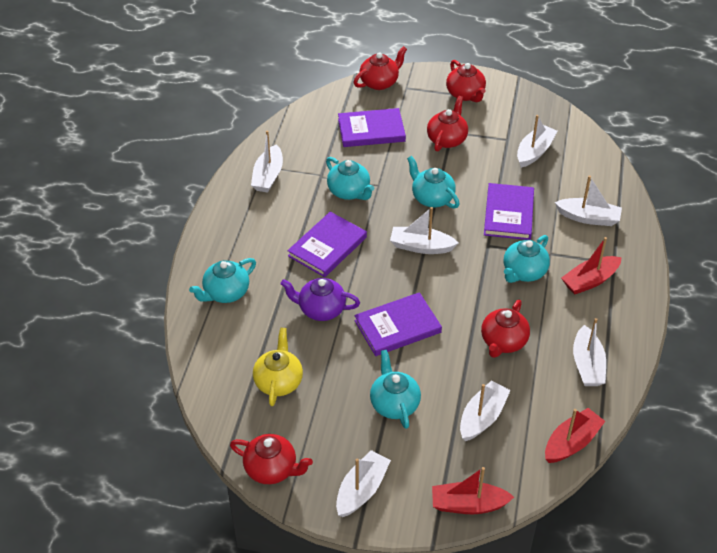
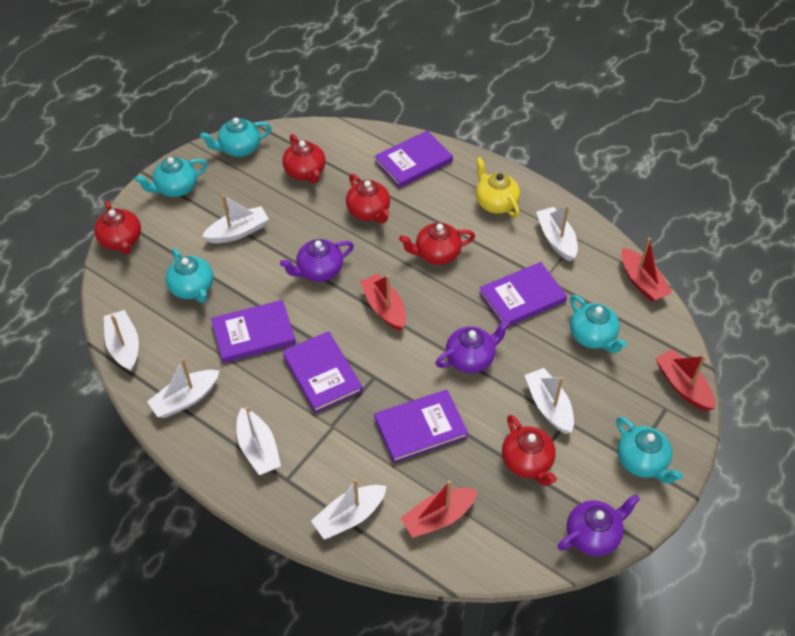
purple book: [287,212,367,277] [338,108,406,147] [354,292,442,356] [484,183,534,240] = 4 -> [211,300,296,363] [282,331,363,413] [374,130,453,188] [374,390,468,463] [479,262,567,326] = 5
purple teapot: [280,278,360,321] = 1 -> [280,239,354,282] [435,320,510,373] [557,494,640,556] = 3
red boat: [432,467,514,514] [545,408,605,463] [561,237,622,294] = 3 -> [360,273,406,331] [401,480,478,538] [621,238,673,302] [655,349,715,411] = 4

